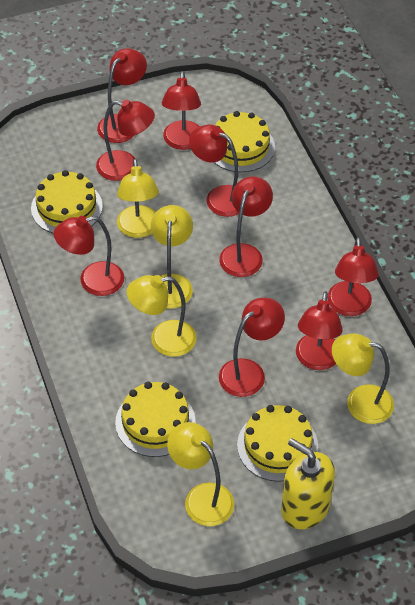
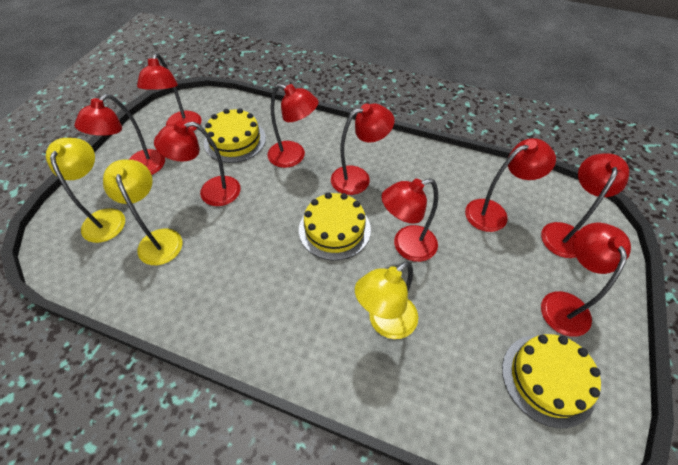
yellow cake: [31,170,103,234] [115,382,196,457] [214,111,275,172] [237,405,318,482] = 4 -> [204,108,266,163] [299,192,371,260] [502,334,601,428] = 3
yellow lamp: [117,159,159,238] [127,275,197,357] [151,205,193,309] [167,422,234,526] [332,334,394,424] = 5 -> [46,138,125,243] [103,159,182,265] [355,261,418,339] = 3
yellow soap dispenser: [281,438,335,529] = 1 -> none = 0

